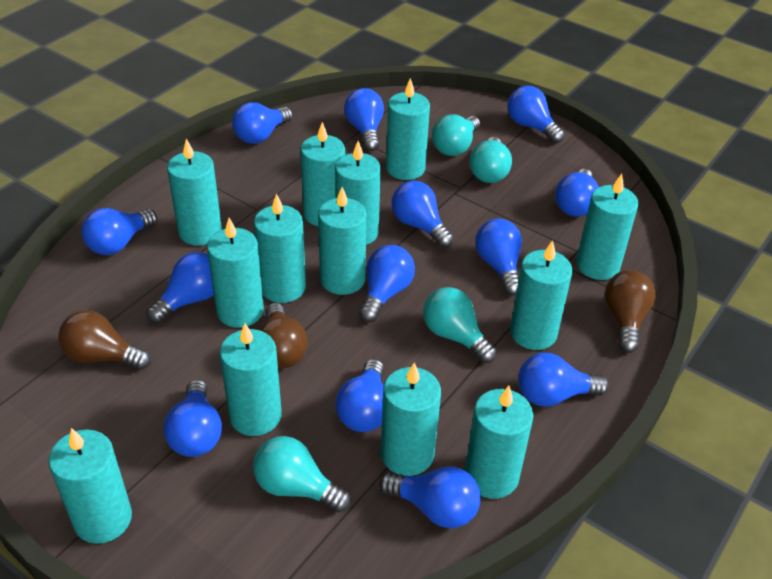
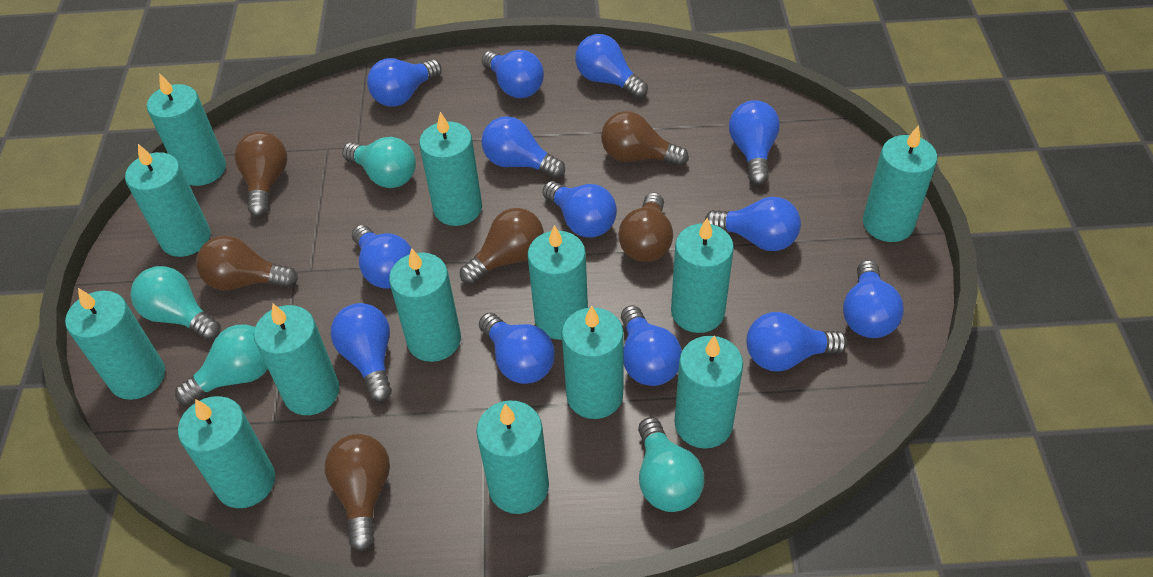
brown light bulb: [58,310,151,370] [258,303,308,369] [605,270,656,353] = 3 -> [196,236,298,291] [235,131,287,217] [325,434,390,551] [460,208,544,284] [601,111,689,166] [618,192,673,262] = 6

